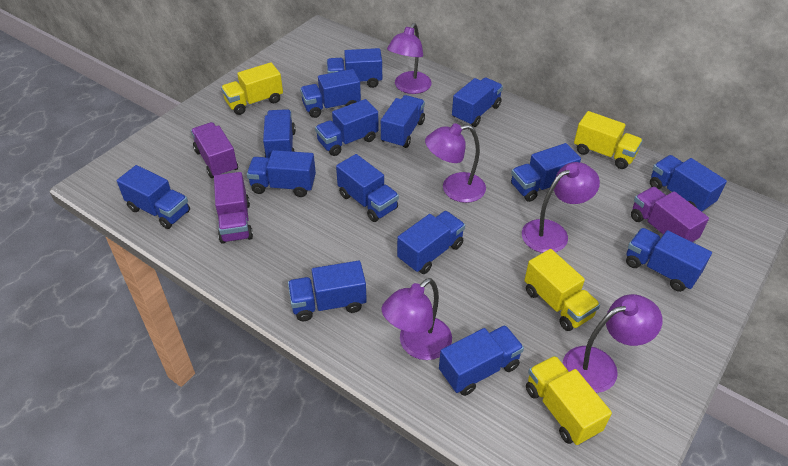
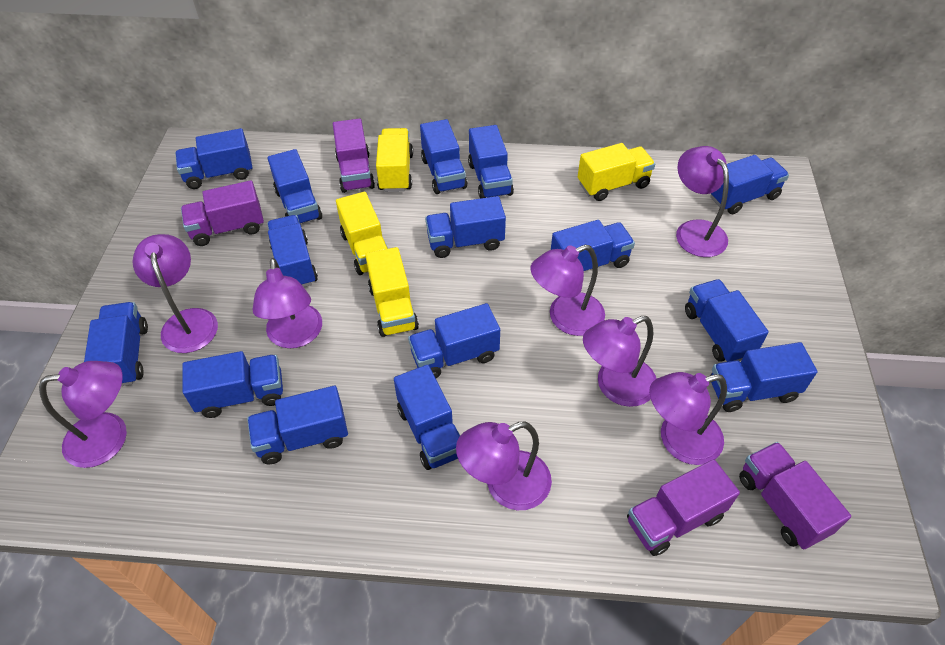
purple lamp: [382,278,452,360] [387,23,432,94] [425,123,486,203] [522,162,600,253] [562,294,663,393] = 5 -> [39,361,127,468] [132,234,218,353] [252,258,322,348] [456,422,552,510] [530,245,605,336] [583,316,656,407] [649,372,727,465] [676,146,729,257] = 8
purple truck: [191,122,238,178] [214,172,253,244] [631,187,709,243] = 3 -> [181,180,264,246] [333,118,375,193] [627,459,740,556] [739,442,851,550] = 4

